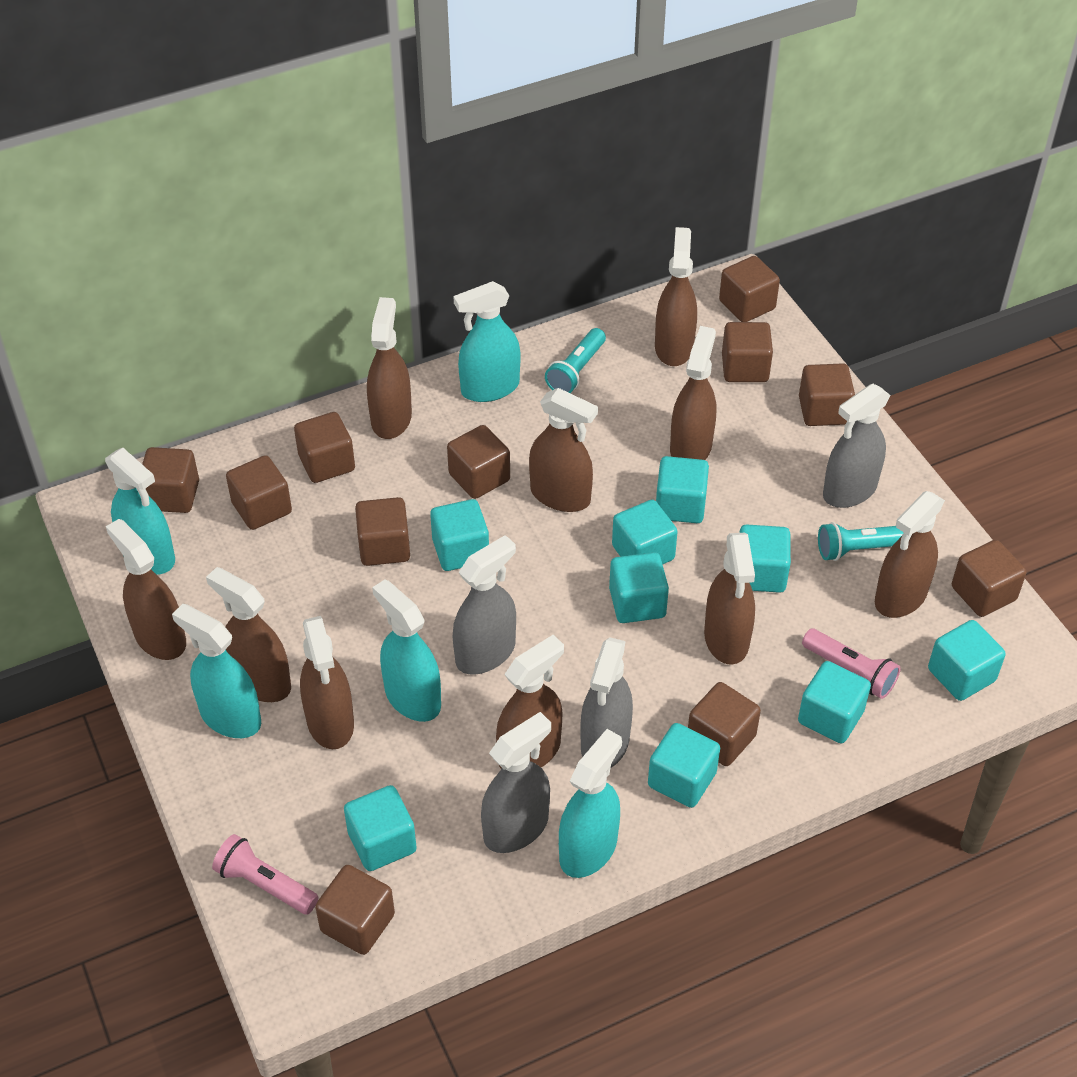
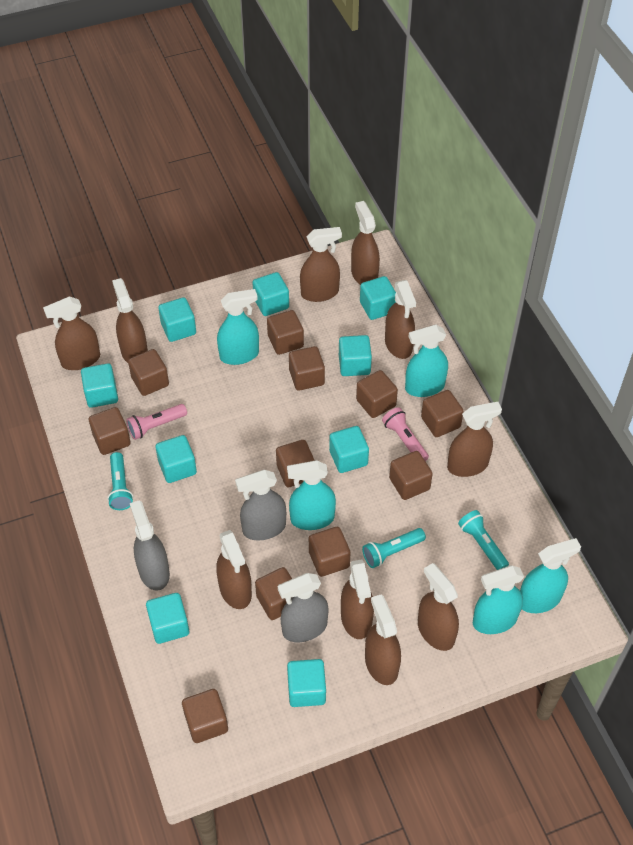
grey spray bottle: [453,535,516,675] [481,712,551,853] [580,637,633,767] [823,384,890,508] = 4 -> [130,500,170,591] [235,470,286,541] [278,573,329,642] = 3
turquoise flashlight: [545,328,606,393] [818,522,904,561] = 2 -> [107,452,133,510] [362,528,426,568] [458,510,509,570] = 3

